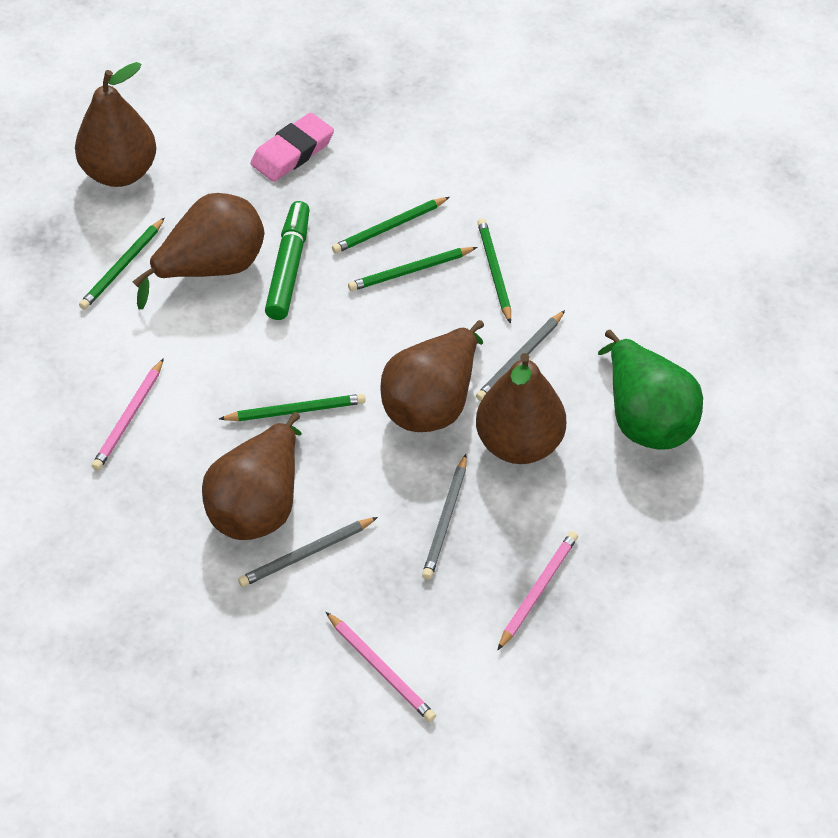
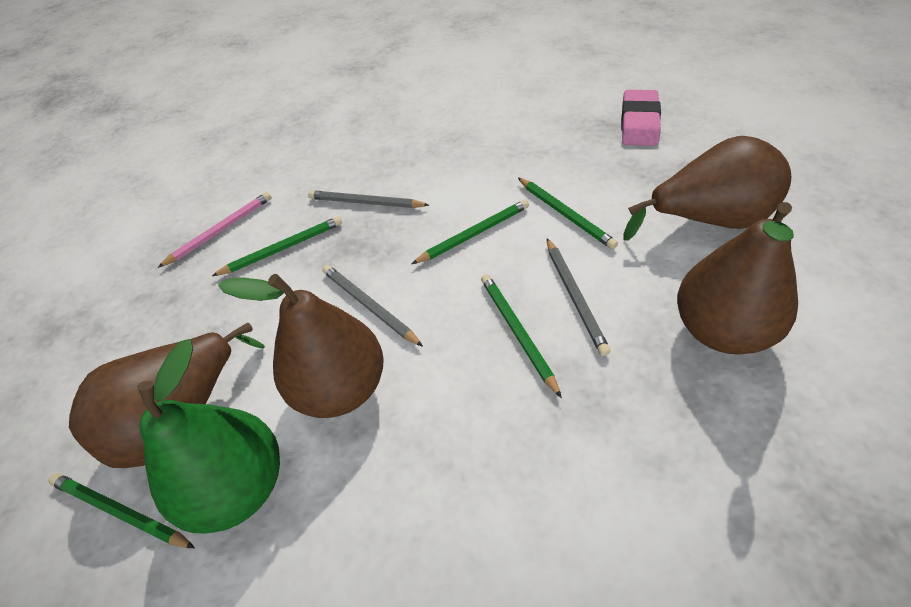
brown pear: [75,62,156,187] [132,193,264,309] [202,412,302,540] [380,320,484,432] [476,353,566,464] = 5 -> [69,323,265,468] [218,274,384,418] [623,136,791,241] [677,202,798,355] = 4
green marker: [265,201,310,320] = 1 -> none = 0
pink pencil: [92,358,164,470] [326,612,436,722] [498,531,578,650] = 3 -> [158,192,272,268] = 1

